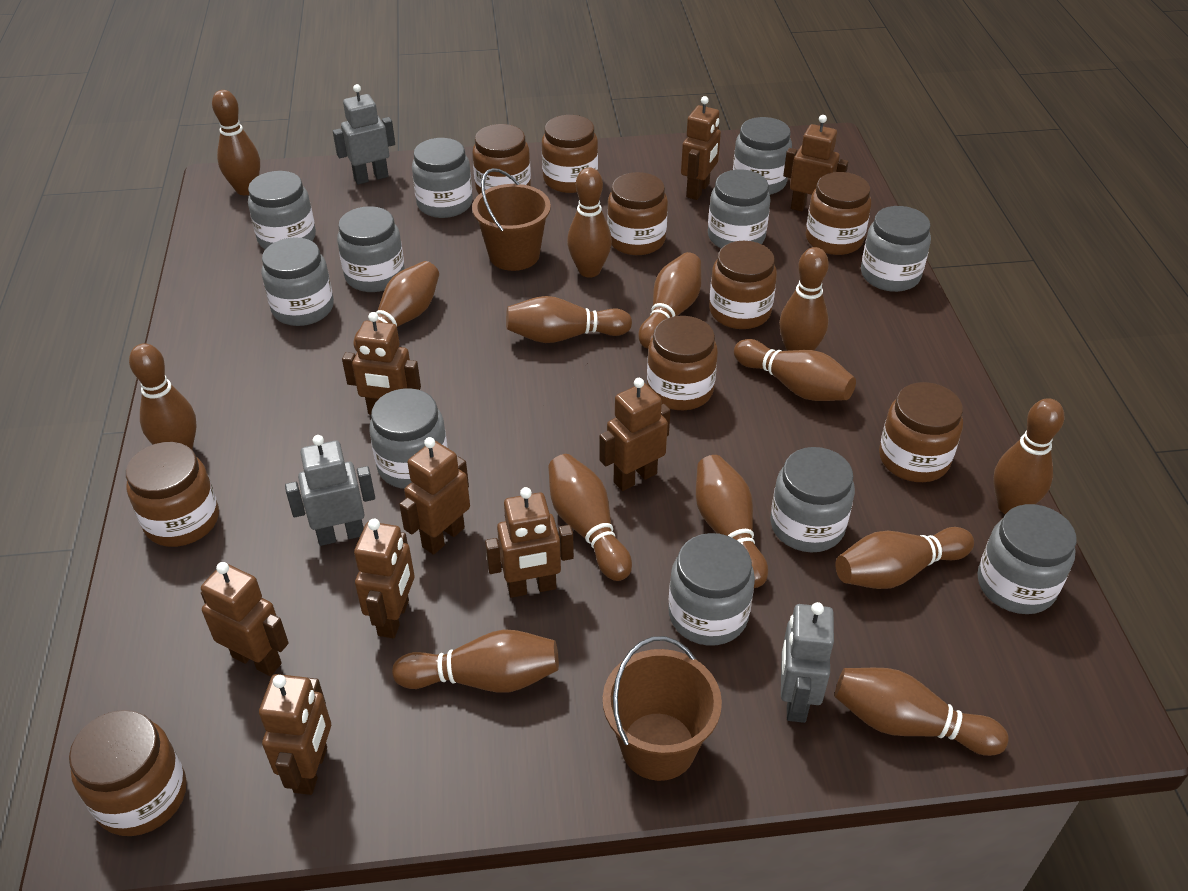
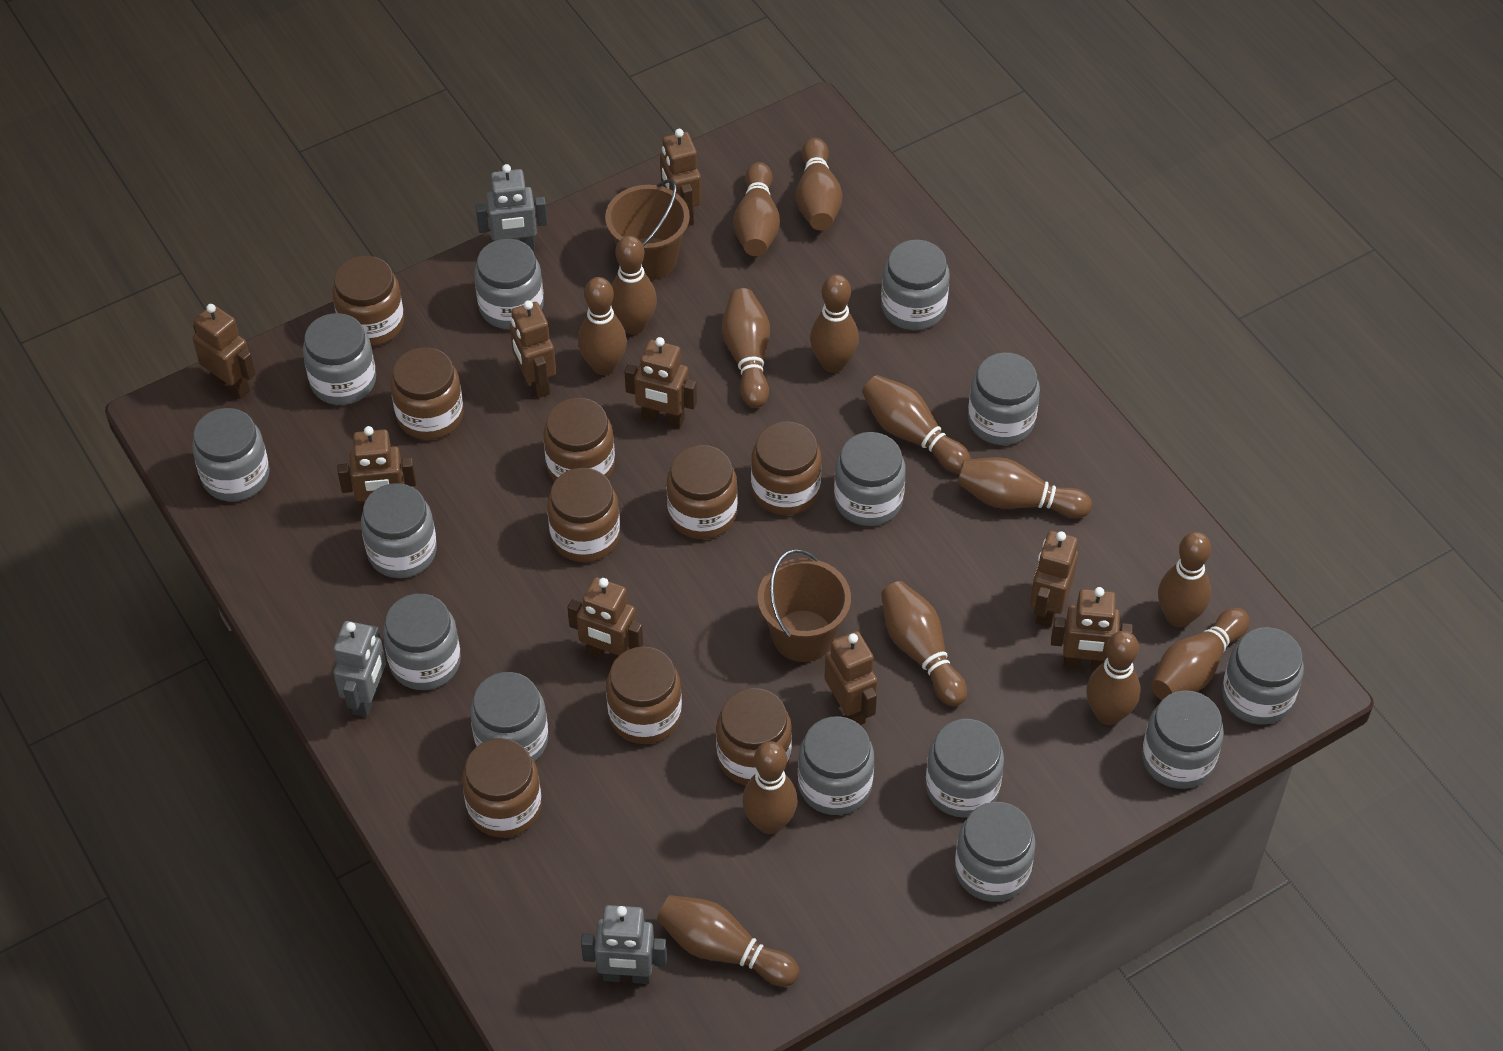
grey jar: [248,171,316,249] [261,237,334,326] [337,206,405,292] [369,388,448,489] [412,138,473,218] [668,533,755,646] [708,169,771,248] [733,117,792,195] [770,447,855,552] [861,206,931,292] [978,504,1076,614] = 11 -> [192,408,270,501] [303,313,376,405] [361,483,437,578] [383,594,461,690] [470,672,548,762] [474,239,544,329] [798,716,874,815] [834,432,906,526] [881,240,950,330] [925,719,1004,818] [955,802,1036,902] [968,353,1040,445] [1142,690,1224,789] [1222,627,1304,725] = 14

